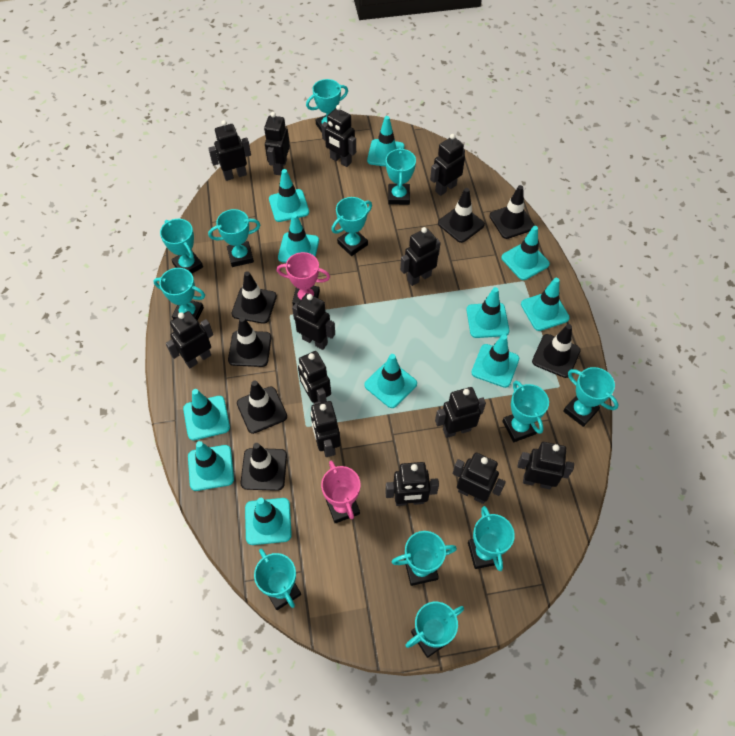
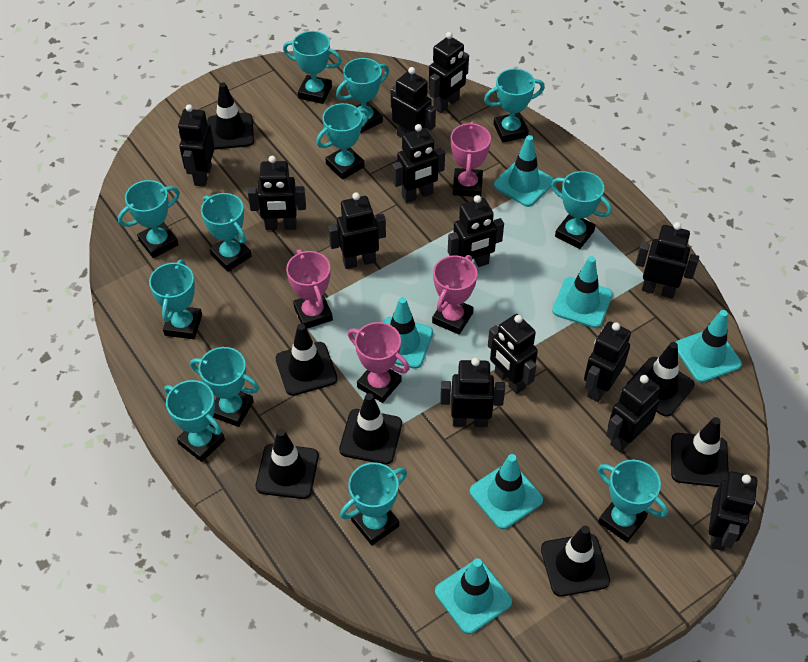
pink trophy: [277,252,330,305] [321,461,360,523] = 2 -> [286,249,333,329] [348,322,409,403] [432,255,477,335] [451,122,491,197] = 4
turquoise traffic cone: [183,389,230,440] [188,441,234,491] [245,498,292,545] [269,169,309,222] [278,214,319,263] [364,354,417,408] [367,116,405,167] [467,287,509,338] [471,334,519,388] [501,226,550,280] [521,278,570,331] = 11 -> [383,297,433,369] [435,558,512,634] [470,454,543,529] [494,135,553,207] [552,256,613,328] [676,310,742,383] = 6

